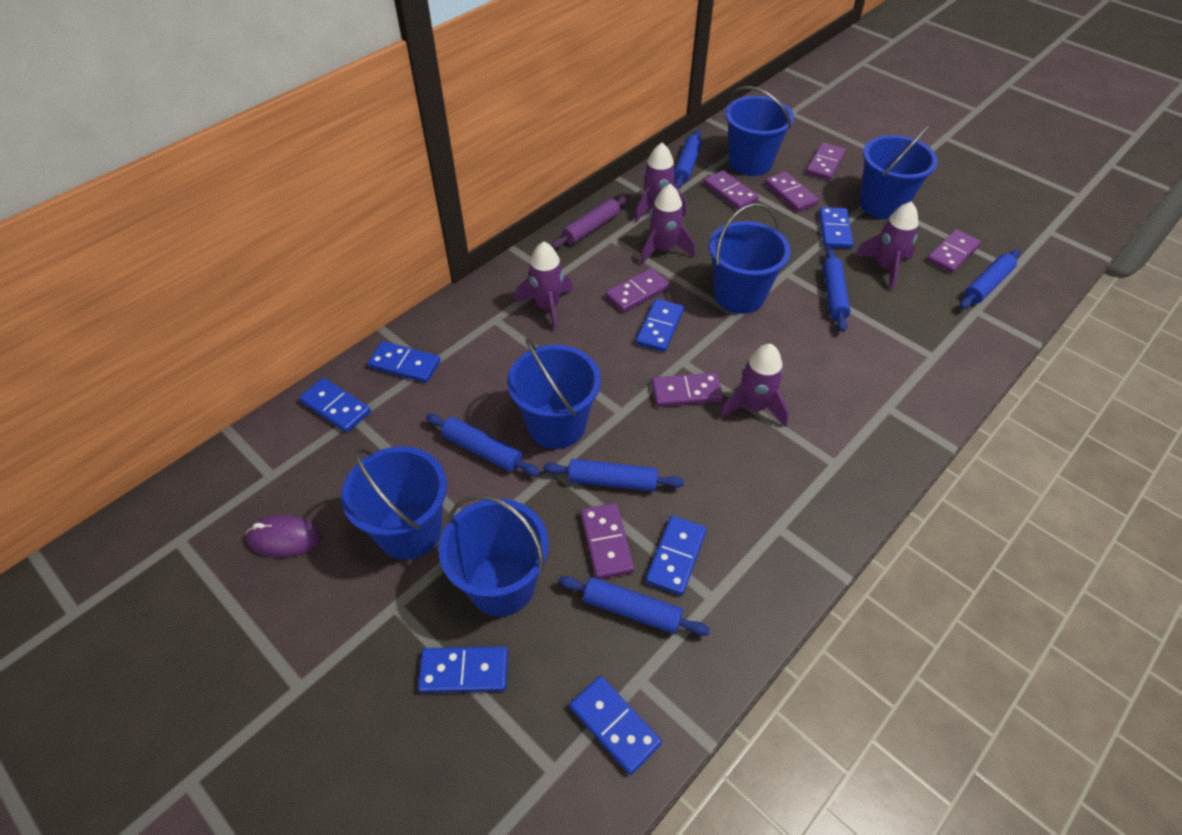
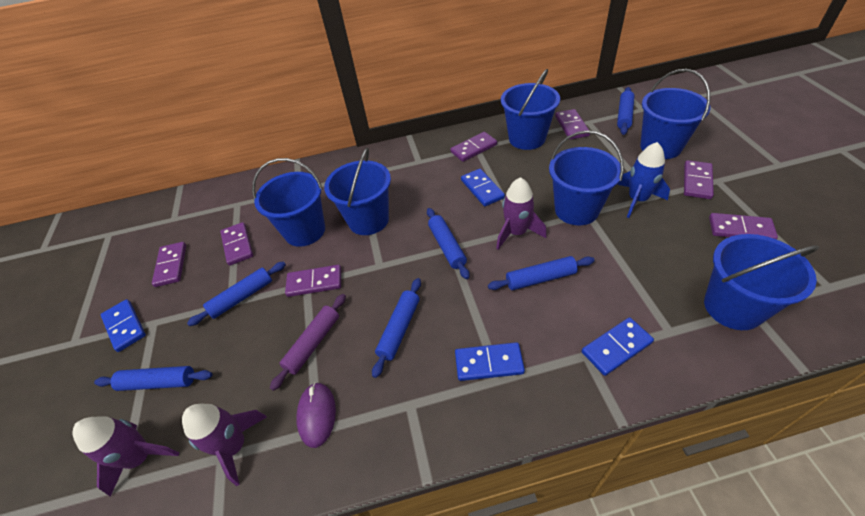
blue domino: [299,378,371,433] [368,341,440,383] [418,647,508,693] [570,676,662,775] [636,299,684,352] [646,516,707,596] [819,207,853,249] = 7 -> [101,299,146,352] [455,342,525,381] [461,169,505,206] [582,317,654,376] = 4
blue rocket: none = 0 -> [617,142,670,218] = 1
purple rocket: [515,241,573,331] [635,143,687,222] [640,184,695,265] [719,344,789,427] [854,201,918,290] = 5 -> [73,417,179,497] [182,404,267,486] [496,177,547,250] = 3

